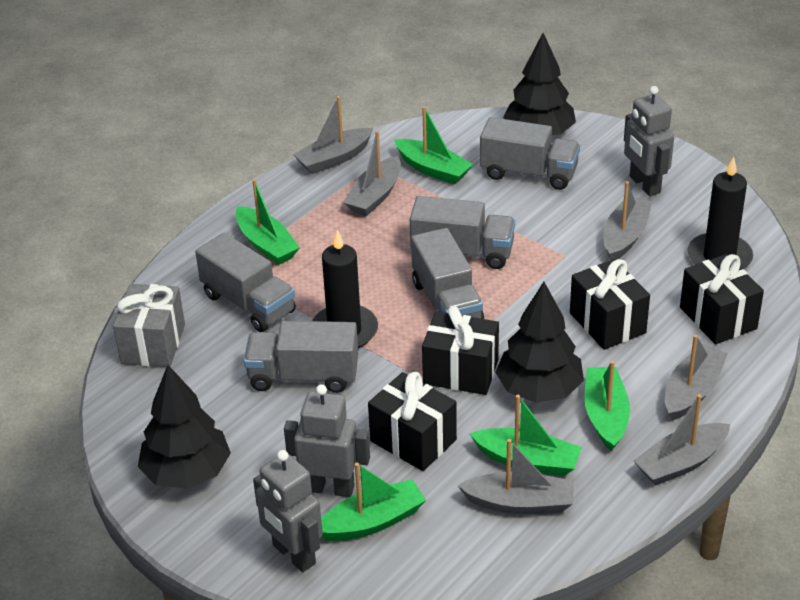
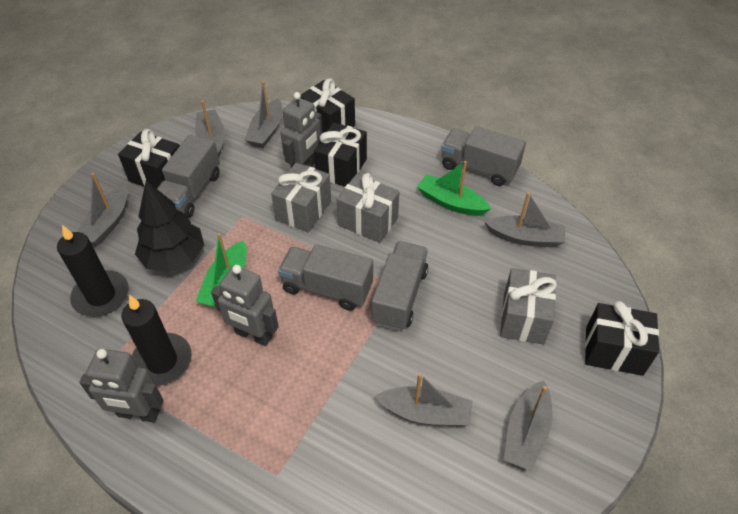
black tree: [138,365,231,489] [495,282,584,403] [503,33,576,135] = 3 -> [135,181,204,272] = 1
green boat: [236,179,300,265] [321,463,426,541] [394,107,473,184] [470,395,582,476] [584,361,630,451] = 5 -> [196,233,247,307] [417,161,491,216] = 2
grey gift: [113,284,185,367] = 1 -> [271,162,331,233] [337,173,399,243] [500,268,557,345] = 3
grey truck: [195,233,296,332] [244,321,358,393] [410,196,515,269] [411,228,484,319] [480,117,580,190] = 5 -> [157,135,220,218] [278,244,373,311] [371,241,428,331] [441,126,526,186] = 4

